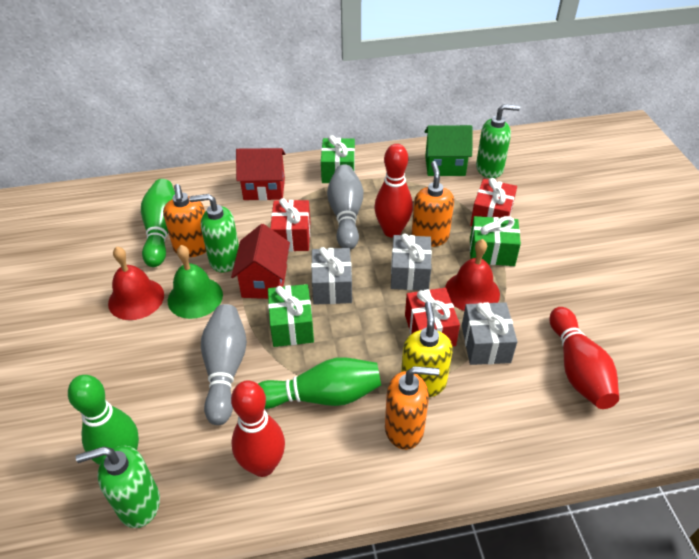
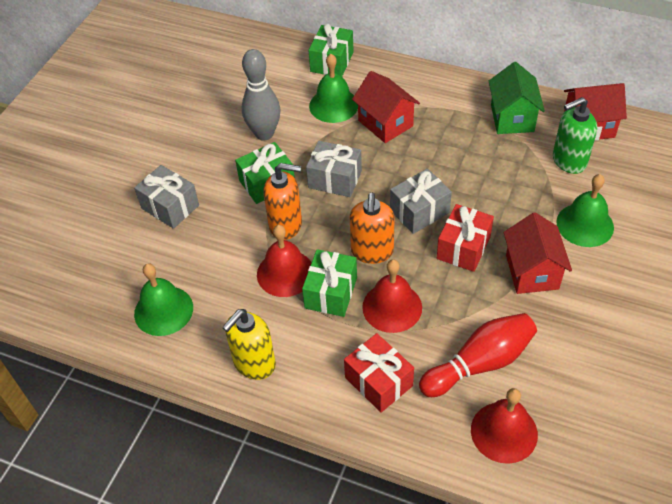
green bell: [168,245,223,319] = 1 -> [134,264,193,336] [309,54,358,123] [556,174,614,247] = 3
green bowling pin: [68,375,139,465] [141,179,175,267] [258,357,381,409] = 3 -> none = 0
green soap dispenser: [76,446,160,528] [189,194,239,273] [476,104,520,178] = 3 -> [553,97,597,174] = 1
grey bowling pin: [201,304,247,425] [327,164,363,250] = 2 -> [242,49,281,141] = 1
orange soap dispenser: [163,184,206,257] [385,366,439,450] [412,161,454,247] = 3 -> [263,163,302,240] [350,193,395,264] = 2
red bell: [108,247,164,320] [445,239,500,311] = 2 -> [257,225,312,297] [362,259,422,333] [471,388,538,464] = 3
red bowling pin: [231,381,285,477] [374,144,413,238] [549,307,619,409] = 3 -> [419,313,537,397] = 1
red gift: [270,198,310,252] [405,288,460,347] [470,178,517,226] = 3 -> [344,333,414,412] [437,204,494,272] = 2
red house: [231,224,290,299] [236,148,285,201] = 2 -> [352,71,420,143] [504,212,572,294] [564,83,627,141] = 3

